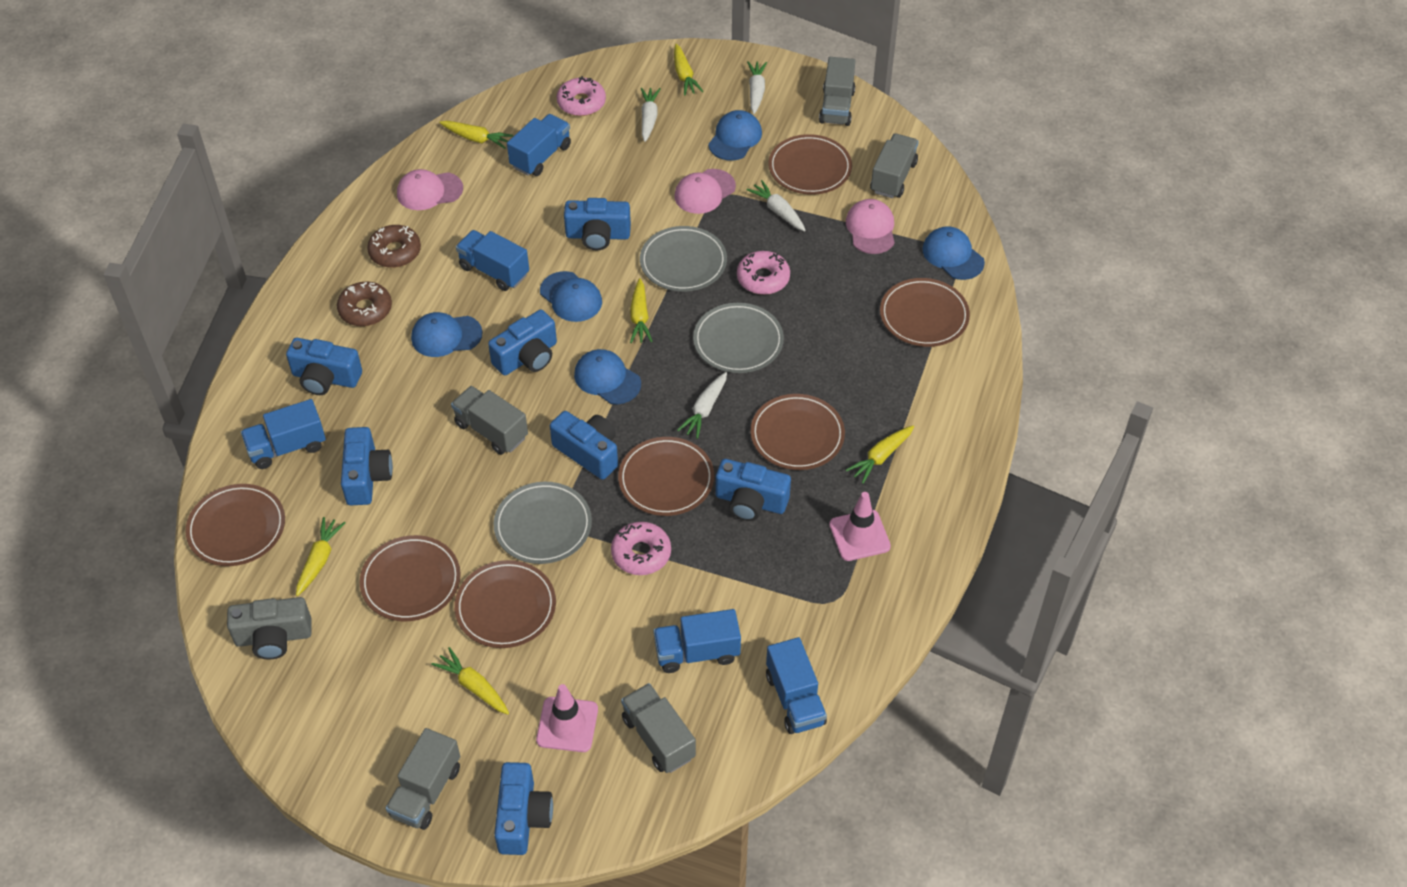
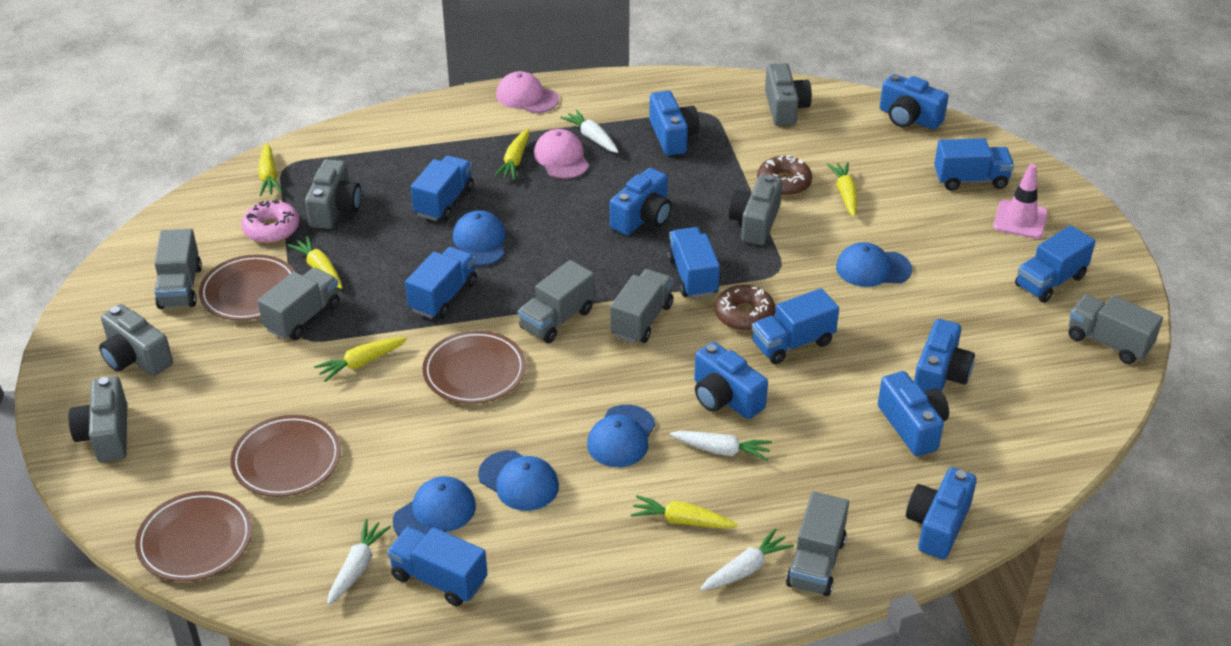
blue truck: [241,399,326,469] [456,230,529,291] [507,114,571,176] [653,609,741,673] [766,637,827,734] = 5 -> [387,527,488,606] [405,247,477,319] [410,155,474,221] [667,227,720,298] [752,288,839,364] [934,138,1014,191] [1015,225,1096,303] = 7
brown plate: [185,484,285,566] [360,535,461,621] [454,560,556,648] [618,437,714,516] [750,394,845,470] [769,134,852,195] [880,278,970,347] = 7 -> [135,491,252,582] [199,254,295,321] [230,415,341,497] [422,330,526,404] = 4
grey camera: [227,597,312,660] = 1 -> [68,376,127,463] [99,304,173,376] [305,159,361,229] [729,174,782,245] [765,63,812,126] = 5
grey plate: [494,482,592,564] [640,226,727,292] [693,303,784,373] = 3 -> none = 0
grey truck: [386,728,460,830] [451,386,528,455] [621,683,696,773] [819,57,855,126] [870,134,919,198] = 5 -> [154,229,202,309] [257,267,340,340] [518,260,595,343] [610,269,673,343] [786,492,849,596] [1068,295,1163,364] = 6
pink cap: [397,169,463,210] [674,169,736,214] [846,199,895,254] = 3 -> [496,71,559,113] [534,129,589,179] = 2
pink donut: [557,76,606,116] [611,522,671,575] [737,251,790,295] = 3 -> [241,200,299,243] = 1
pink traffic cone: [536,684,598,752] [829,492,891,561] = 2 -> [993,164,1048,239] = 1

